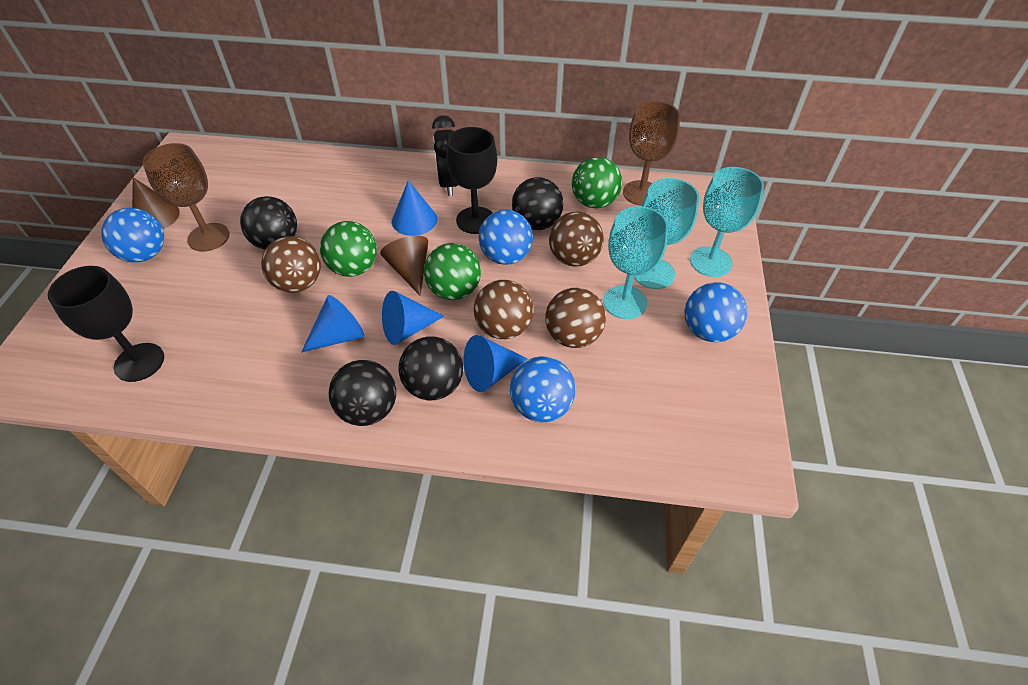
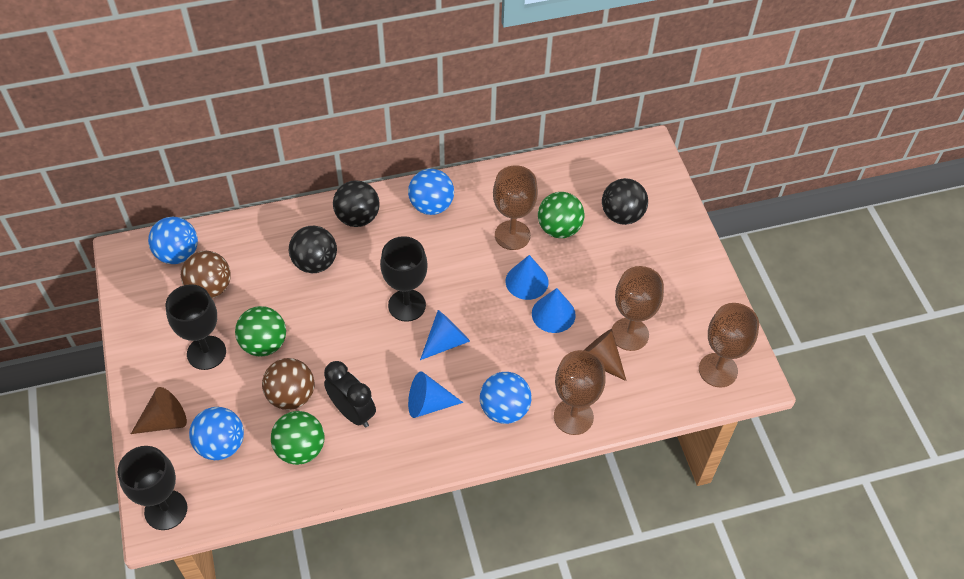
black ball: [240,196,297,250] [329,360,396,426] [398,336,463,401] [512,177,564,230] = 4 -> [289,226,337,273] [333,180,380,227] [602,178,648,225] = 3
black goblet: [48,266,164,382] [446,127,497,234] = 2 -> [118,446,187,530] [166,284,226,370] [380,236,428,322] = 3
brown ball: [261,236,321,293] [474,280,533,339] [545,288,606,348] [549,212,603,267] = 4 -> [181,251,231,298] [262,358,315,410] = 2
brown goblet: [142,143,229,252] [623,101,680,206] = 2 -> [493,165,538,250] [554,350,606,435] [612,266,664,351] [699,303,759,388] = 4
turquoise goblet: [603,206,668,319] [634,178,699,289] [690,167,764,277] = 3 -> none = 0

